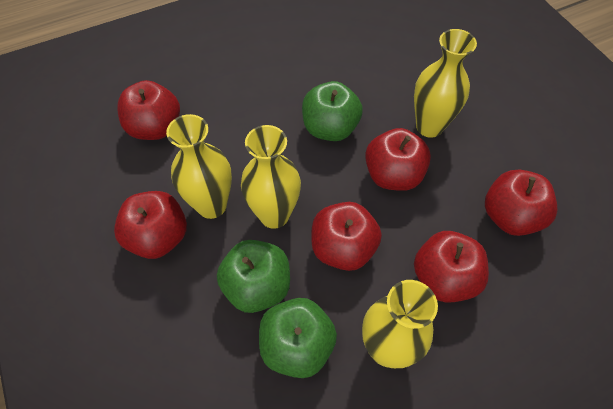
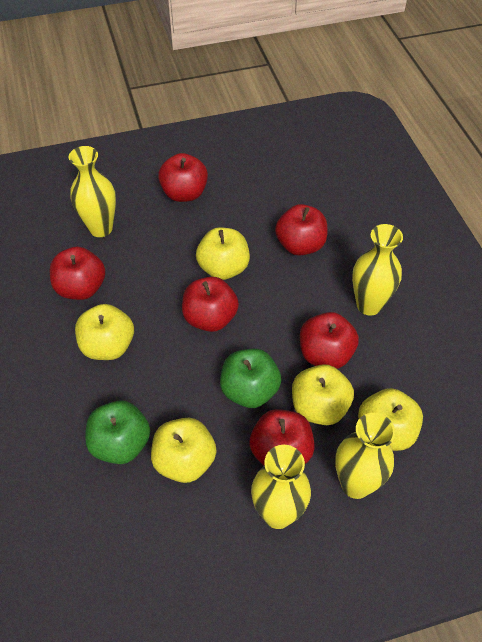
green apple: [217,240,290,313] [259,298,337,378] [302,81,363,141] = 3 -> [85,400,150,464] [220,349,281,408] = 2
yellow apple: none = 0 -> [75,304,134,360] [151,418,217,483] [196,227,250,280] [292,364,354,425] [358,388,423,451] = 5

